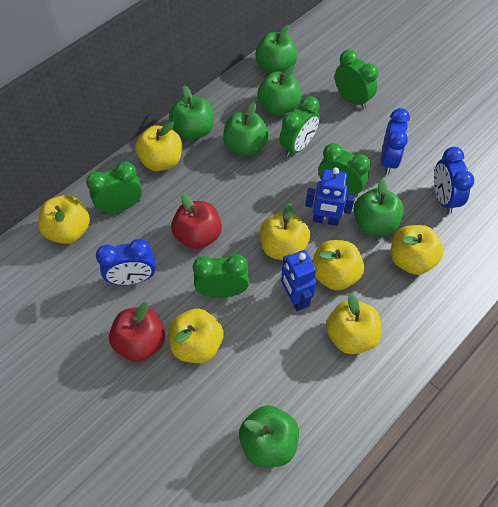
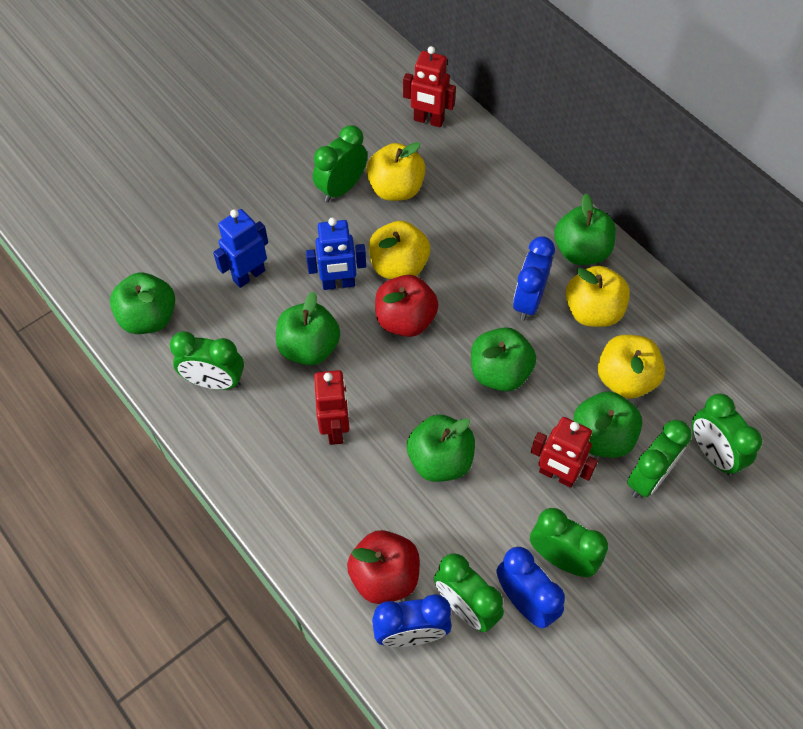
green clock: [86,162,142,214] [193,254,249,298] [279,96,320,157] [318,143,371,197] [335,49,379,109] = 5 -> [170,332,244,390] [313,125,367,202] [434,554,504,632] [530,508,608,577] [627,420,692,498] [692,393,762,476] = 6
red robot: none = 0 -> [314,370,350,445] [403,46,456,127] [531,417,598,488] = 3
yellow apple: [38,195,90,244] [135,122,182,171] [168,308,223,363] [260,203,310,260] [312,240,364,291] [326,293,381,354] [391,225,443,275] = 7 -> [366,142,425,201] [369,221,430,279] [565,266,630,327] [598,335,665,399] = 4

